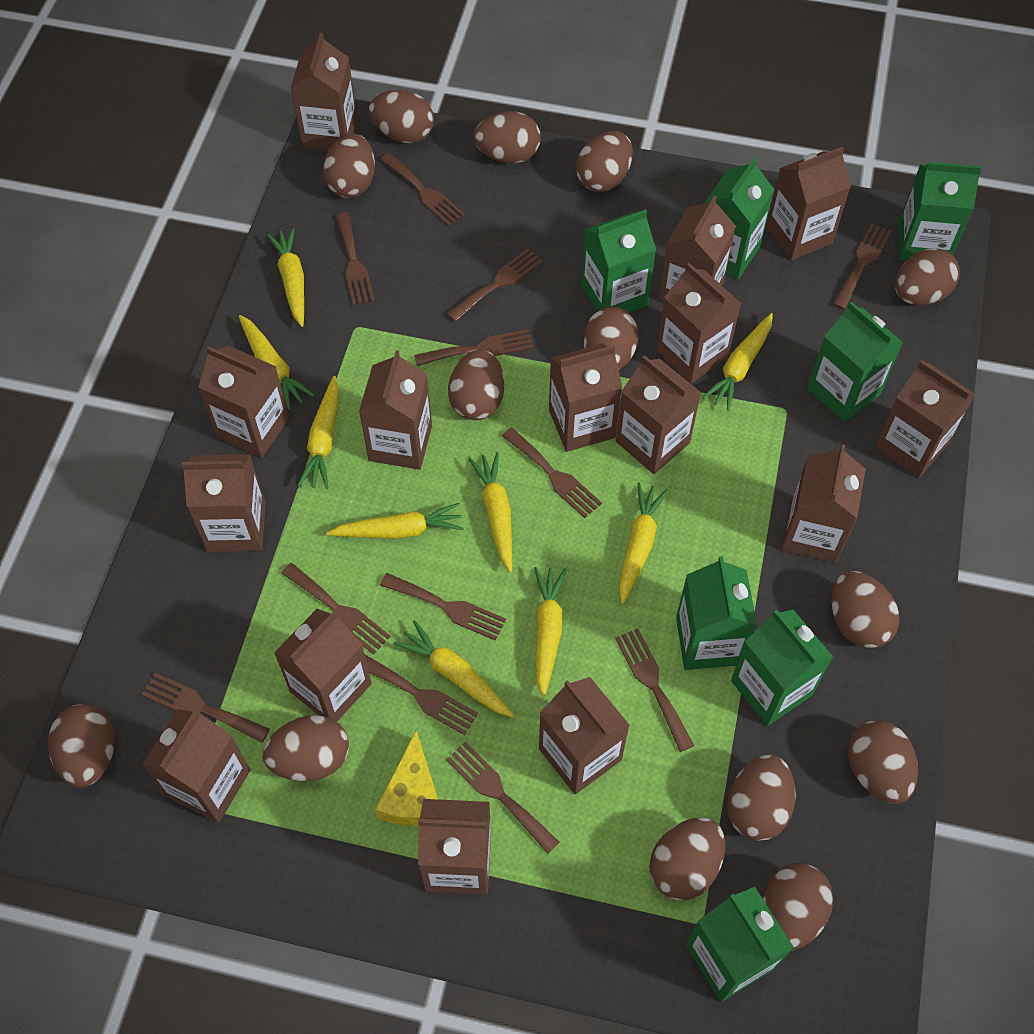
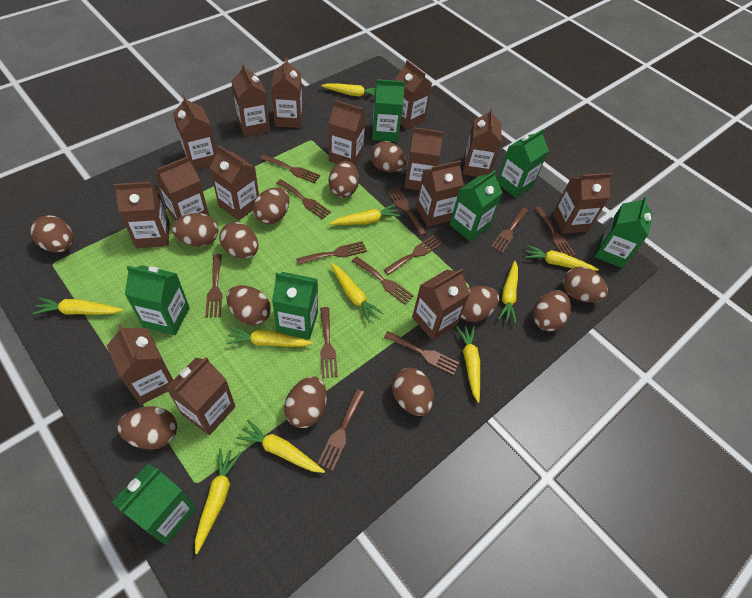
brown egg: [48,704,115,788] [263,715,349,781] [323,134,375,198] [368,90,434,143] [448,349,504,420] [473,111,541,163] [576,131,633,192] [583,307,639,370] [649,817,725,901] [727,754,796,841] [762,863,833,951] [831,571,899,648] [847,720,918,804] [895,248,960,305] = 14 -> [30,215,73,252] [117,406,177,449] [172,213,218,247] [219,222,258,258] [226,285,271,326] [253,187,290,224] [284,377,327,428] [329,161,359,198] [371,141,406,172] [392,368,434,416] [460,286,499,322] [533,290,571,332] [563,267,608,303] = 13
yellow carrot: [239,315,314,410] [267,228,304,327] [297,376,339,489] [327,503,464,539] [394,620,514,717] [469,452,512,572] [534,567,567,698] [619,483,668,604] [702,313,773,411] = 9 -> [32,298,123,315] [195,448,241,554] [226,327,313,347] [236,420,325,473] [321,83,376,97] [330,204,401,225] [331,263,384,323] [456,326,480,403] [498,260,518,324] [525,245,599,271] = 10
yellow cheese: [375,731,438,826] = 1 -> none = 0

